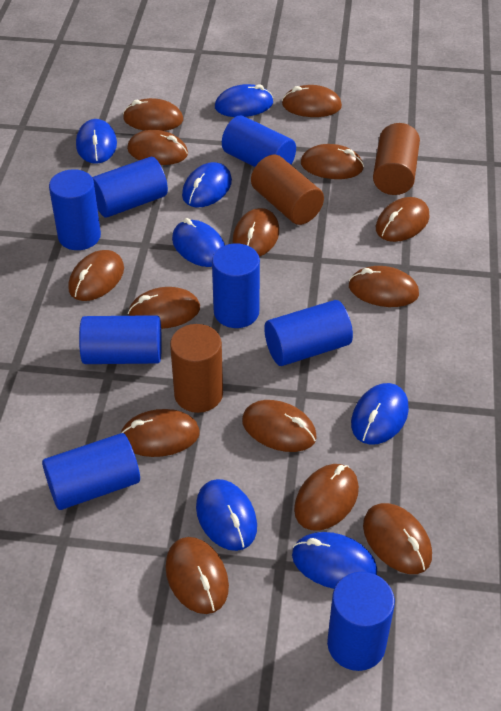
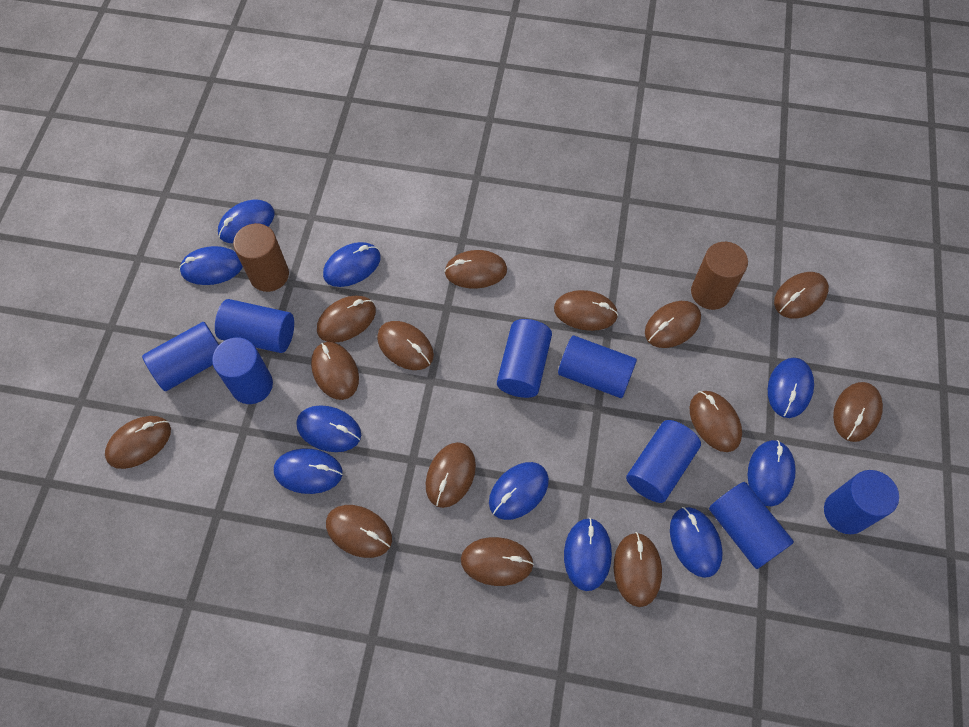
blue mouse: [76,119,117,164] [172,218,225,267] [182,162,232,207] [196,479,257,551] [215,84,273,117] [292,532,377,589] [351,383,409,445] = 7 -> [179,246,243,285] [218,199,274,243] [274,449,343,494] [296,405,361,452] [323,242,381,287] [489,462,549,520] [564,518,612,591] [670,507,723,578] [747,440,796,506] [768,358,814,418] = 10
brown cylinder: [170,324,223,413] [251,155,324,225] [373,123,420,195] = 3 -> [233,223,289,292] [691,242,748,310] = 2

